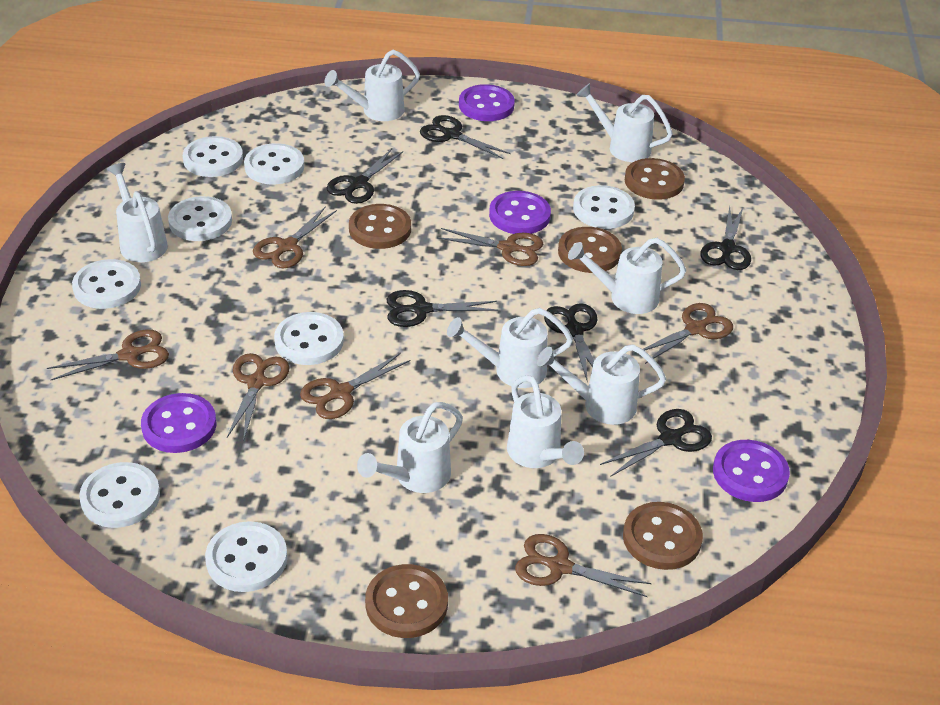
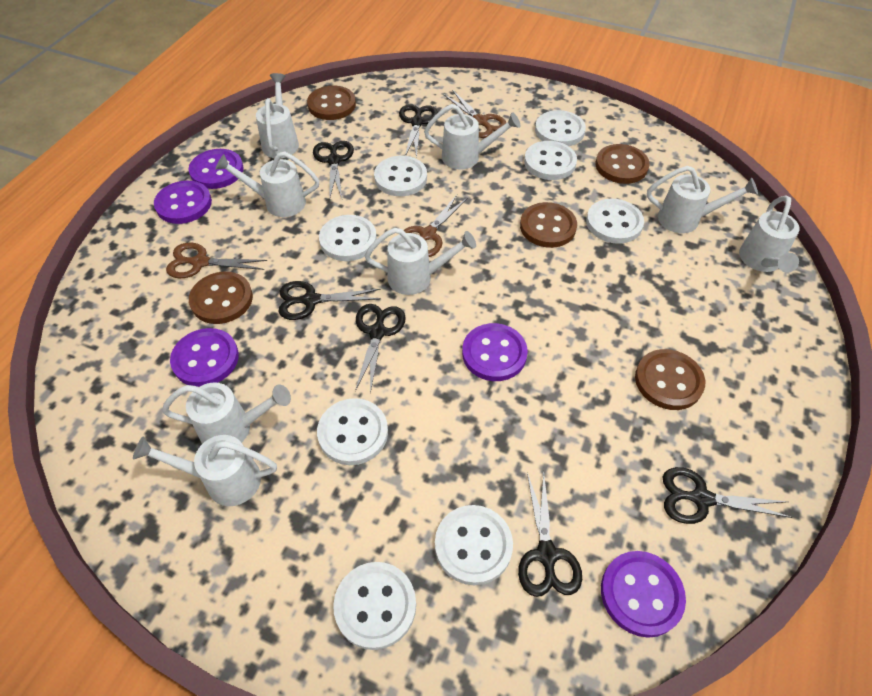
brown scissors: [47,329,169,380] [227,353,290,441] [253,206,337,268] [300,353,410,419] [437,228,543,266] [515,534,652,597] [635,303,733,364] = 7 -> [166,243,267,278] [403,195,468,257] [444,90,506,138] = 3
purple button: [141,393,217,453] [459,84,515,121] [489,191,551,234] [713,440,790,502] = 4 -> [154,181,212,224] [170,328,239,387] [188,149,244,189] [462,323,528,381] [601,551,686,638] = 5

